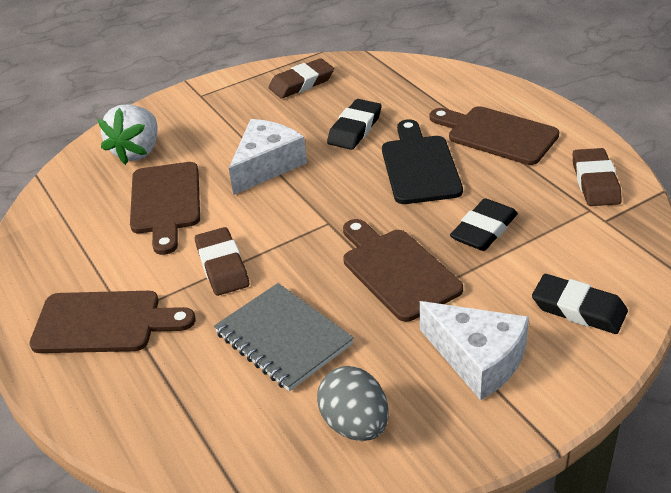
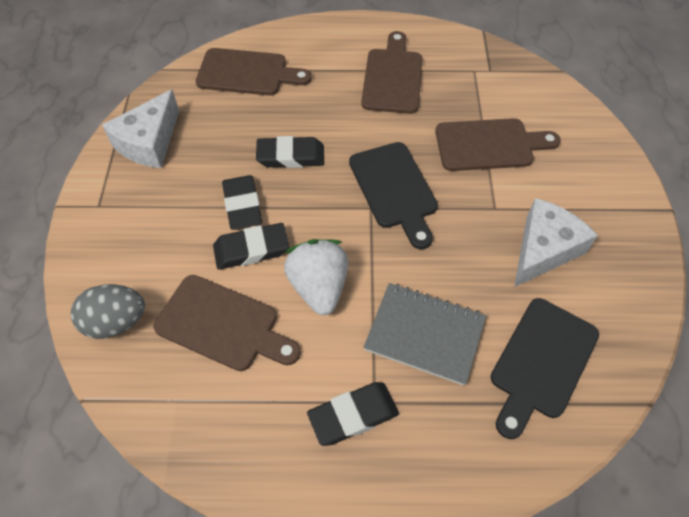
black cutting board: [382,119,463,204] = 1 -> [349,142,438,249] [491,298,599,439] = 2
black eraser: [327,99,382,150] [450,198,518,251] [532,274,628,334] = 3 -> [213,223,289,270] [222,175,262,230] [256,136,324,168] [307,382,399,446] = 4
brown eraser: [195,227,249,296] [269,58,334,99] [573,148,622,206] = 3 -> none = 0

